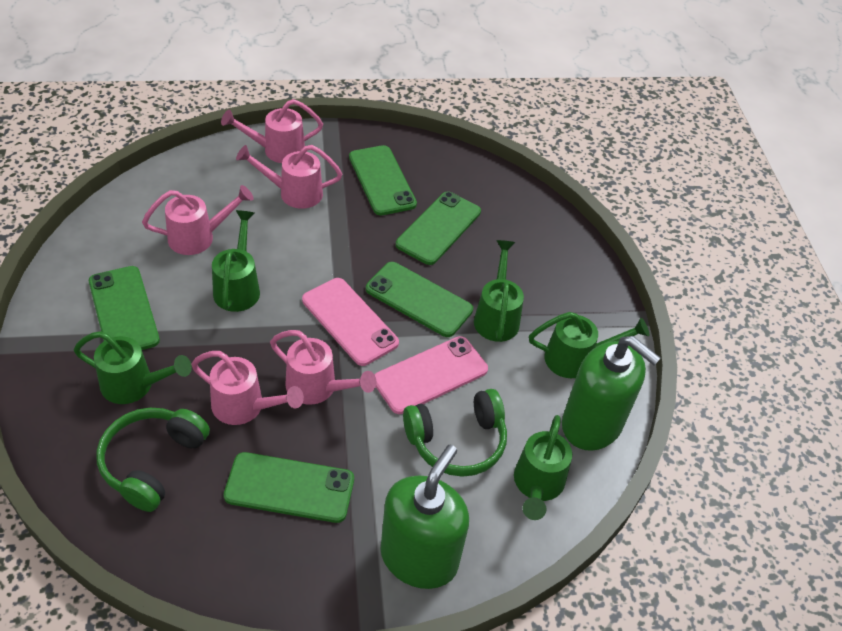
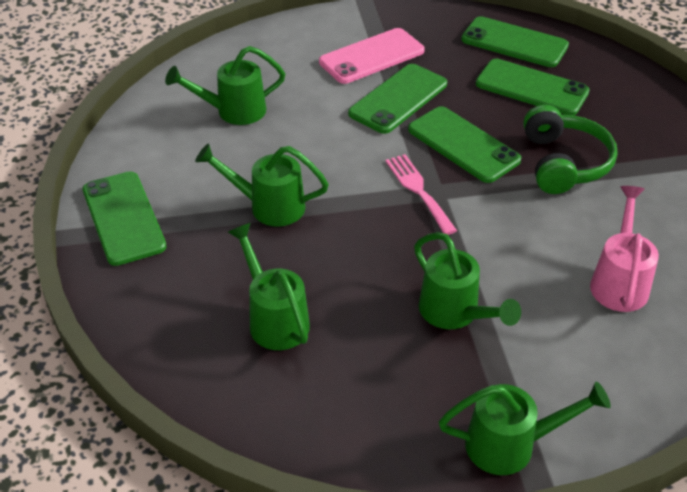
green headphones: [96,408,210,512] [403,389,507,477] = 2 -> [523,105,618,194] = 1
green soap dispenser: [381,445,469,589] [562,336,661,451] = 2 -> none = 0
pink fork: none = 0 -> [385,154,457,235] = 1
pink phone: [302,278,399,366] [374,336,488,414] = 2 -> [319,28,425,84] = 1
pink watering can: [142,185,254,255] [191,351,304,425] [221,99,323,163] [236,145,342,209] [270,330,376,405] = 5 -> [590,186,659,312] = 1

